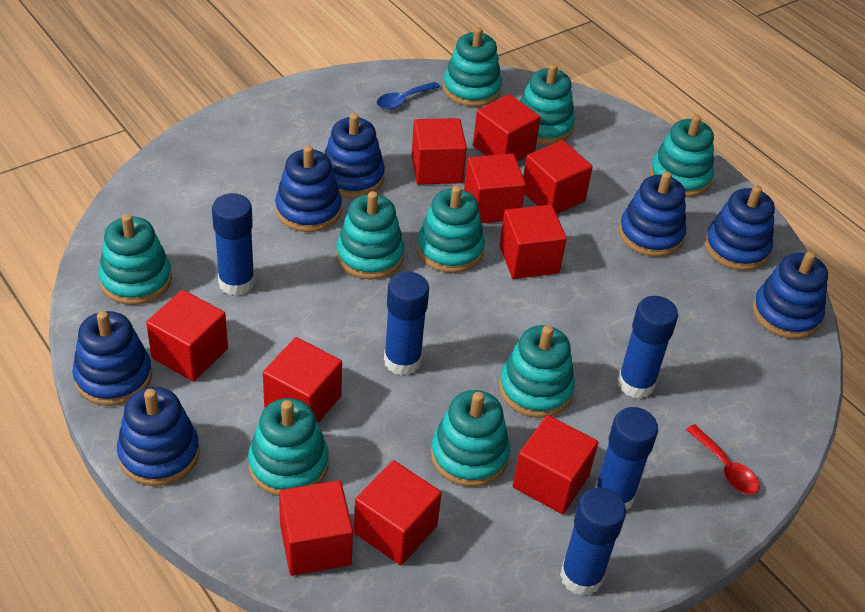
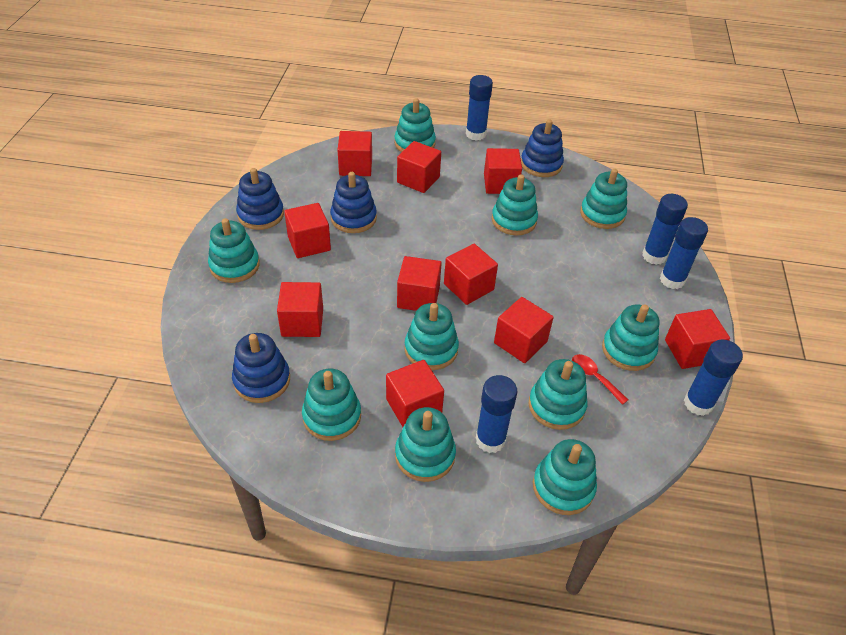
blue spoon: [377,82,440,109] = 1 -> none = 0
blue stacking toy: [72,311,152,406] [117,387,199,486] [275,146,342,232] [324,113,385,198] [619,172,686,257] [705,186,775,271] [753,251,828,339] = 7 -> [232,333,290,403] [236,168,284,230] [330,172,377,233] [521,119,564,177] = 4
turquoise stacking toy: [98,214,172,305] [248,398,329,496] [336,191,405,280] [417,186,485,273] [431,390,510,487] [443,27,502,107] [499,325,575,418] [520,64,575,145] [650,115,714,197] = 9 -> [208,218,260,283] [302,369,361,441] [395,98,436,152] [395,407,456,482] [405,303,459,370] [492,174,538,236] [529,359,587,430] [533,439,597,515] [580,169,627,229] [602,304,659,371] = 10

